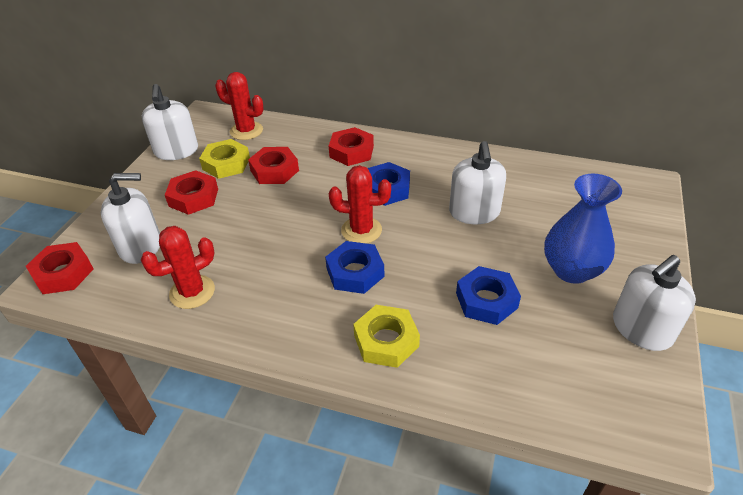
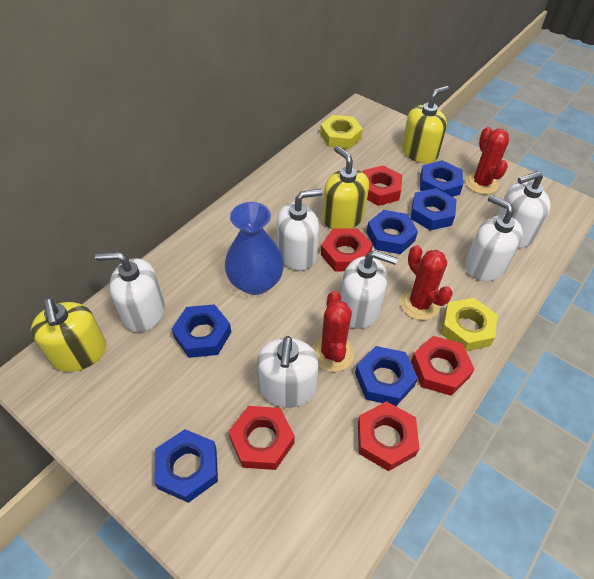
blue nut: [325,241,384,294] [367,162,410,206] [456,266,521,325] = 3 -> [154,429,218,503] [172,304,231,358] [355,346,418,406] [367,210,418,254] [410,188,457,231] [420,160,463,197] = 6
red nut: [26,242,94,294] [165,170,218,215] [248,147,299,184] [329,127,374,166] = 4 -> [228,406,295,470] [321,228,373,271] [358,401,419,471] [363,165,402,206] [411,336,475,396] = 5
white soap dispenser: [101,173,160,264] [142,84,198,160] [449,141,506,224] [613,255,696,351] = 4 -> [95,252,165,332] [257,336,319,407] [277,189,323,271] [341,250,398,329] [465,195,523,281] [497,171,551,248] = 6
yellow soap dispenser: none = 0 -> [31,299,106,372] [322,146,369,229] [402,86,449,163] = 3

